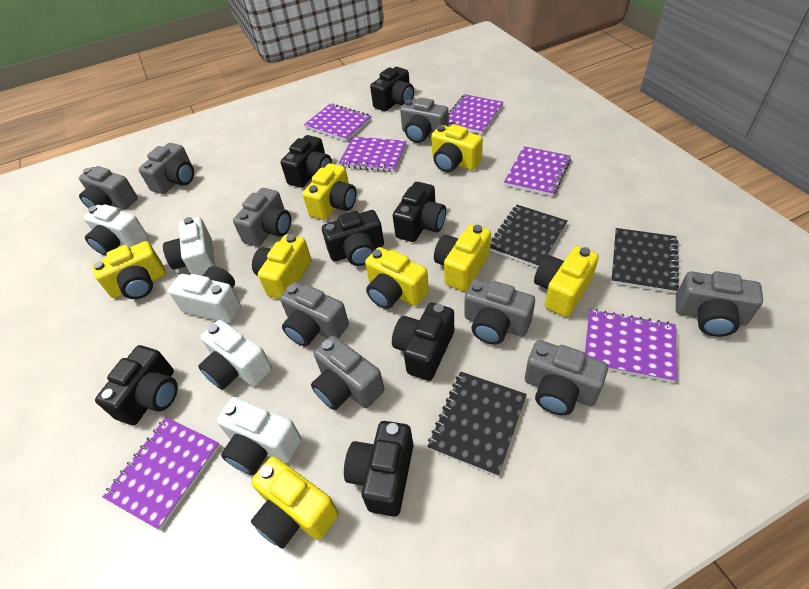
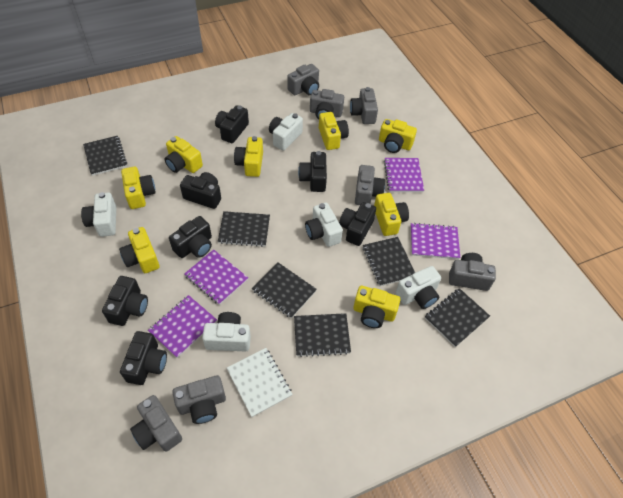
black notebook: [427,372,527,477] [490,205,567,268] [611,228,679,293] = 3 -> [83,136,127,176] [218,211,270,247] [252,262,317,318] [294,313,351,357] [363,237,415,286] [425,288,490,347] = 6
grey camera: [79,166,138,209] [138,143,194,194] [233,188,291,247] [280,282,349,346] [311,336,384,410] [400,97,449,143] [465,279,535,344] [525,340,608,415] [676,271,763,337] = 9 -> [130,395,182,452] [172,375,226,424] [287,64,319,96] [310,89,344,119] [350,87,378,124] [355,165,385,205] [449,253,496,291] = 7
purple notebook: [102,417,220,530] [304,103,371,141] [339,136,407,172] [449,94,504,134] [504,146,571,196] [585,309,677,383] = 6 -> [148,295,217,358] [184,250,248,305] [384,158,424,192] [411,223,460,259] = 4
white notebook: none = 0 -> [227,348,292,417] = 1

